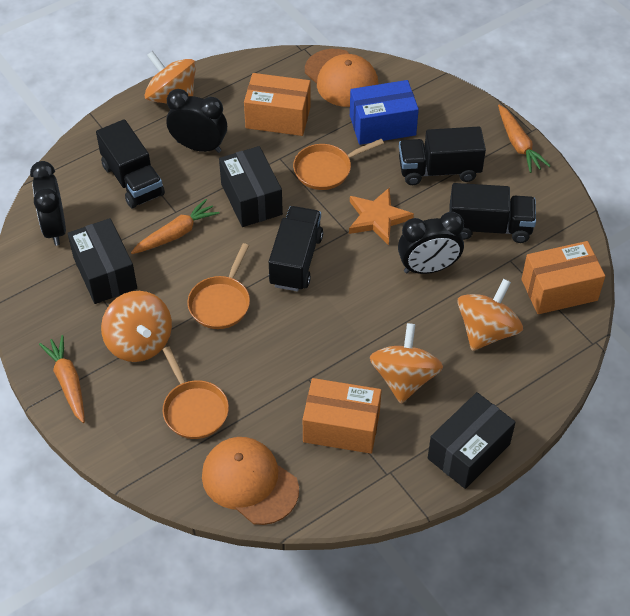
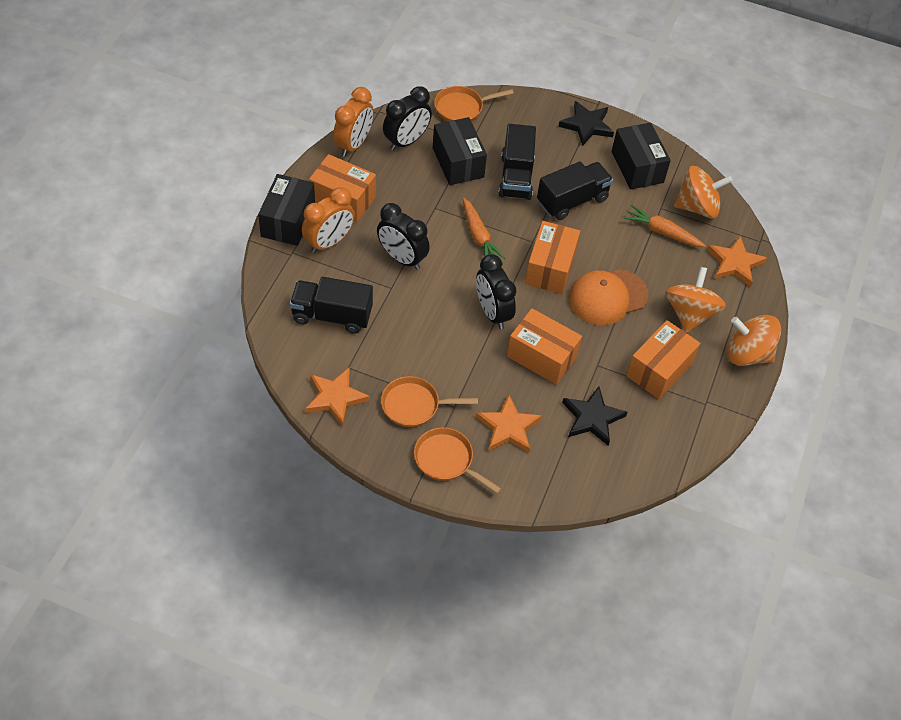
black star: none = 0 -> [558,101,614,146] [562,386,628,446] = 2
black truck: [96,119,165,208] [269,206,323,291] [399,127,486,185] [449,183,536,243] = 4 -> [290,277,373,334] [498,124,536,200] [537,162,613,220] = 3
blue box: [350,80,419,145] = 1 -> none = 0
orange box: [244,73,311,136] [303,378,382,454] [522,241,605,314] = 3 -> [309,154,376,222] [507,308,582,385] [525,221,580,294] [626,320,700,399] = 4
orange cap: [202,437,299,525] [305,49,378,107] = 2 -> [569,269,649,325] = 1
orange carrot: [39,335,85,423] [131,199,220,254] [498,105,550,173] = 3 -> [463,198,505,259] [624,205,706,247] = 2
orange clock: none = 0 -> [302,187,355,253] [333,87,374,157] = 2
orange spinning top: [101,291,172,362] [145,51,196,104] [370,323,443,404] [457,279,523,351] = 4 -> [665,267,726,333] [674,166,732,218] [727,315,781,366] = 3
orange star: [349,188,414,245] = 1 -> [305,367,370,427] [476,395,542,453] [707,236,767,287] = 3

